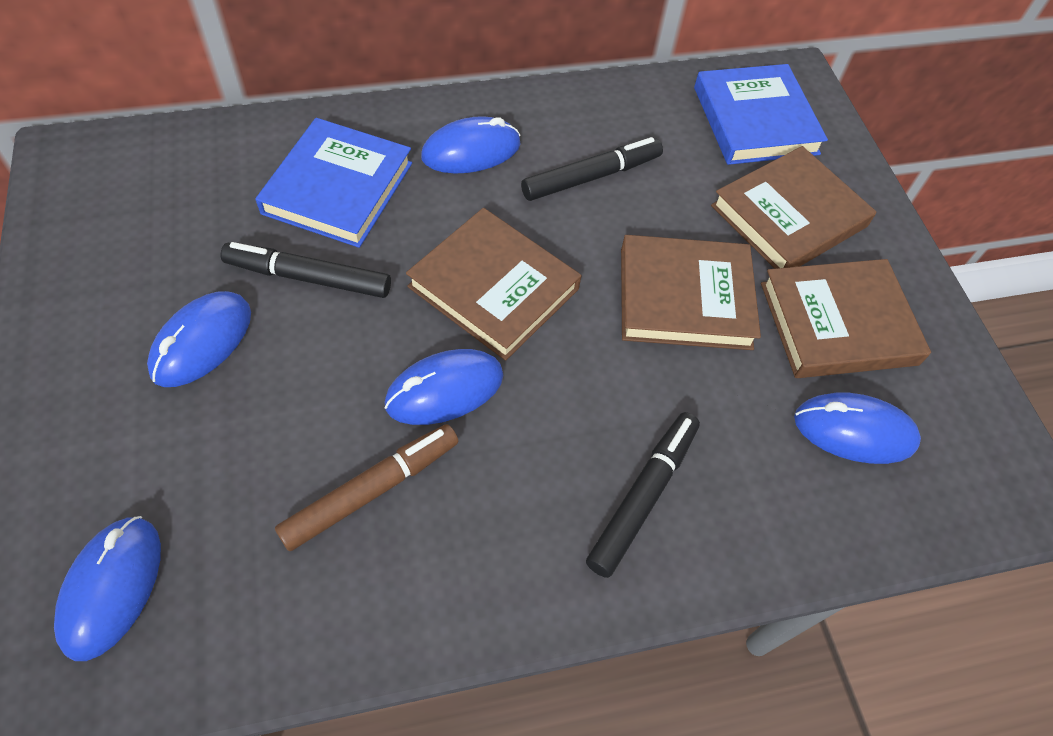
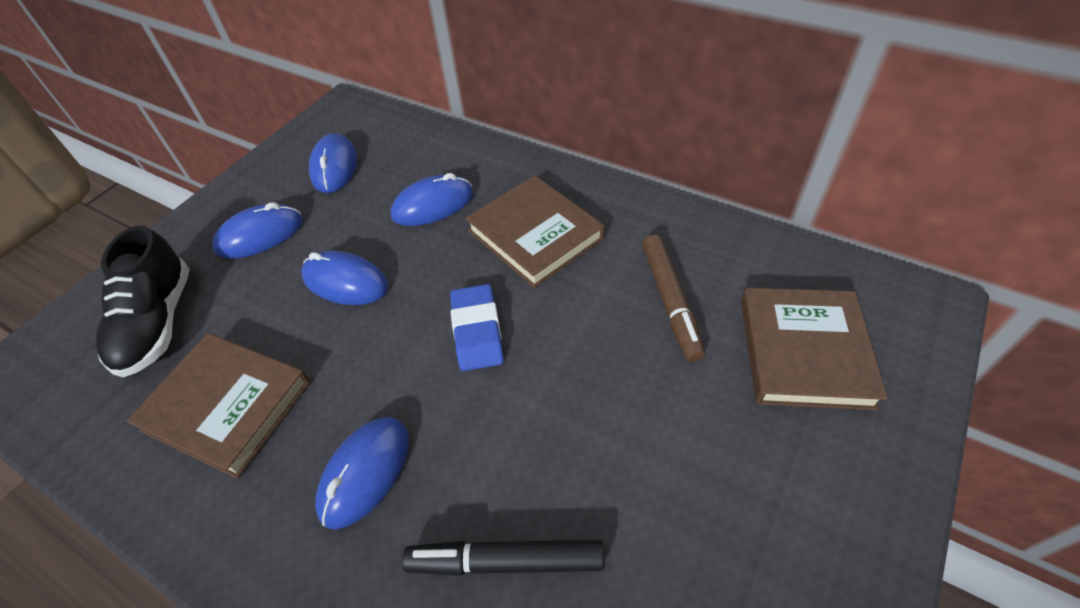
black marker: [221,242,391,298] [521,137,663,201] [586,412,700,578] = 3 -> [402,540,605,576] = 1
black shoe: none = 0 -> [96,225,190,378] = 1
blue book: [256,118,412,248] [694,64,828,165] = 2 -> none = 0
blue eraser: none = 0 -> [450,284,504,371] = 1
brown book: [406,208,581,361] [621,235,761,350] [711,146,876,269] [761,259,931,378] = 4 -> [127,333,310,479] [465,175,605,288] [741,288,888,410] = 3

